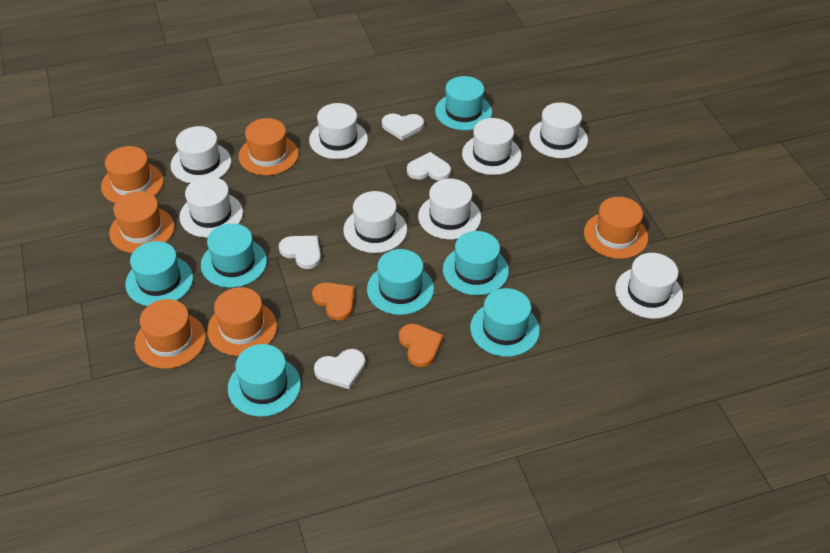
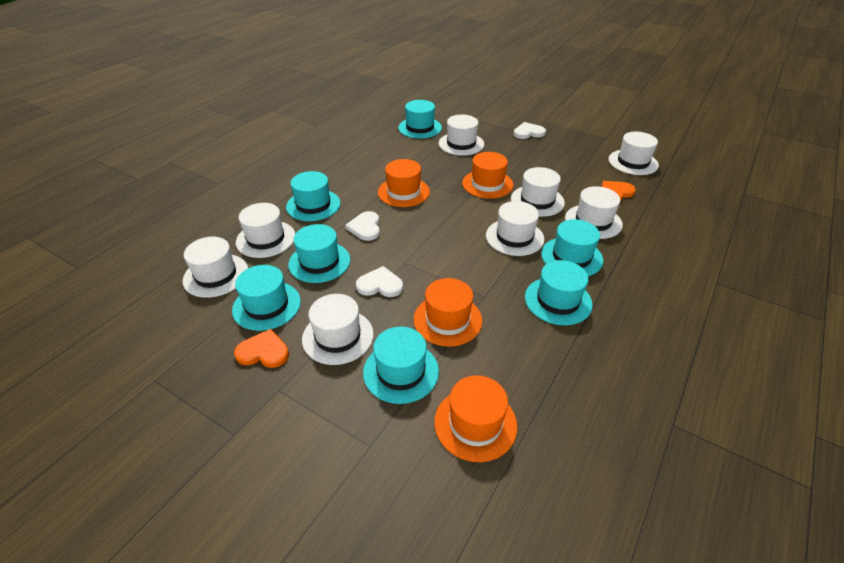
orange hat: [101,146,163,203] [109,191,174,253] [135,299,206,369] [207,287,277,356] [238,118,298,175] [584,197,648,259] = 6 -> [378,159,430,207] [413,278,482,347] [434,375,518,462] [462,152,513,199] = 4
white heart: [279,236,321,269] [314,349,365,389] [382,113,424,140] [407,152,451,181] = 4 -> [345,211,380,241] [356,266,403,297] [514,122,546,139] = 3

